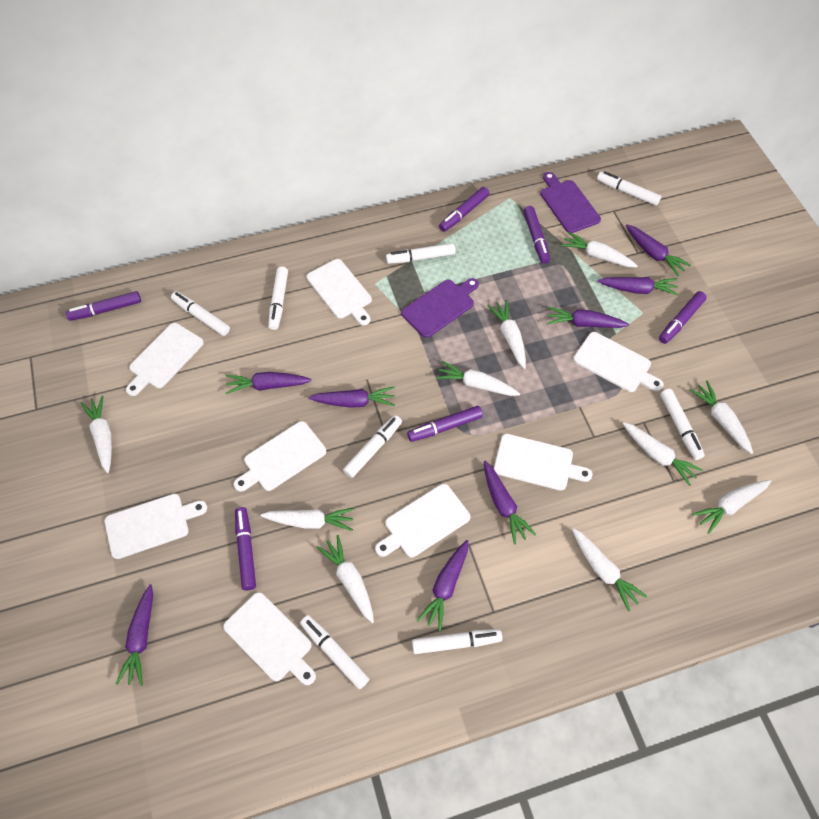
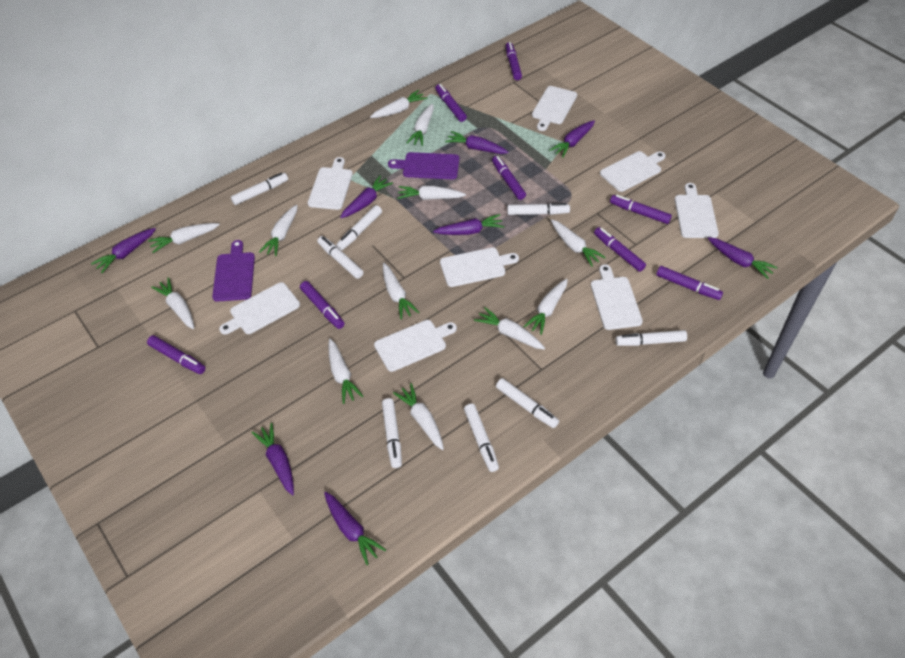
purple marker: [66,291,141,321] [235,507,256,590] [407,406,483,442] [439,187,489,232] [523,206,550,264] [659,291,707,344] = 6 -> [147,335,205,374] [300,281,345,329] [435,84,467,122] [492,156,526,200] [506,42,522,80] [594,227,646,272] [610,195,672,224] [656,266,723,300] = 8
white carrot: [81,395,112,473] [261,508,354,531] [317,535,374,623] [436,361,520,396] [487,300,526,369] [561,231,637,267] [572,528,647,612] [623,422,703,486] [690,381,753,454] [692,480,771,534] = 10 -> [148,223,220,253] [151,277,194,329] [259,204,298,256] [328,339,363,404] [370,90,427,118] [383,263,419,319] [393,383,444,450] [397,186,466,200] [407,104,434,146] [474,307,545,350] [523,279,568,335] [551,219,606,267] = 12

